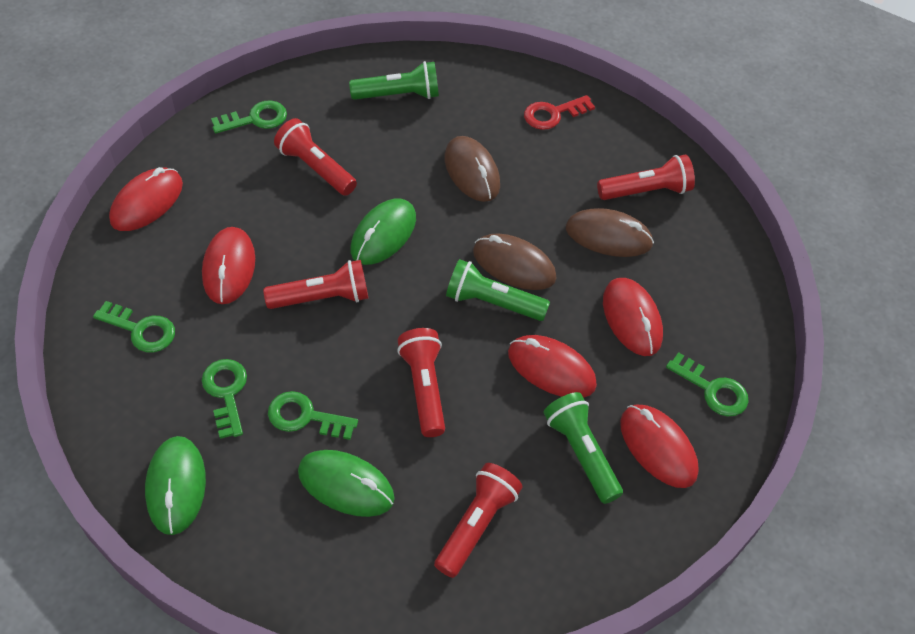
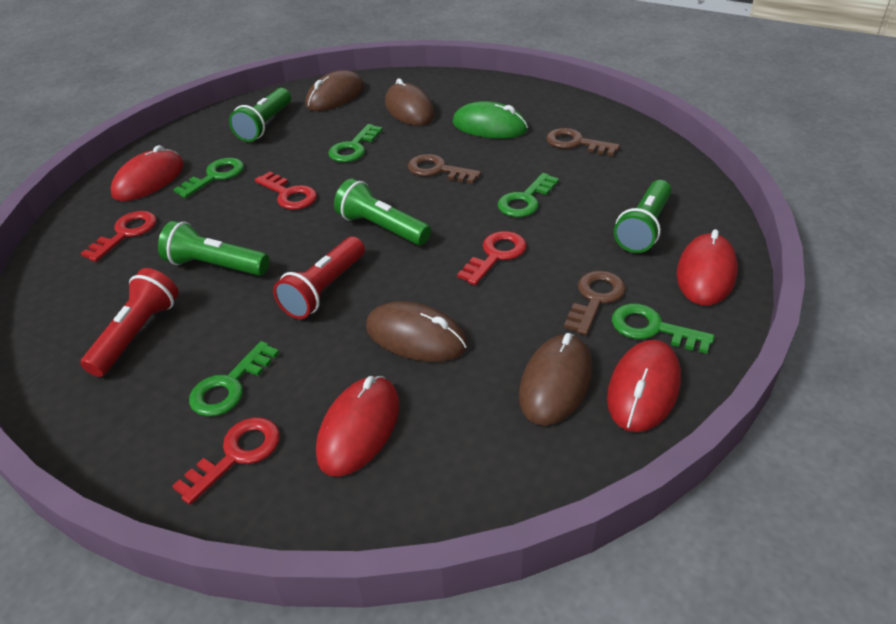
brown key: none = 0 -> [408,154,481,184] [546,128,620,156] [564,271,626,335] = 3
brown mouse: [444,136,500,202] [473,233,557,290] [566,208,654,257] = 3 -> [305,70,365,111] [366,301,468,362] [385,78,435,126] [519,333,592,426] = 4
green flashlight: [349,61,439,100] [446,259,550,321] [543,392,623,504] = 3 -> [158,221,269,276] [229,88,291,142] [334,178,431,245] [614,180,672,253] = 4
green mouse: [145,436,206,535] [298,450,395,517] [351,198,416,265] = 3 -> [453,101,528,139] = 1
red flashlight: [263,260,368,309] [274,118,357,196] [397,328,445,437] [434,463,523,578] [597,155,695,200] = 5 -> [81,268,179,377] [273,237,365,319] = 2
red key: [524,95,595,130] = 1 -> [80,211,157,262] [172,417,280,505] [255,172,317,210] [457,231,527,285] = 4
red mouse: [109,167,183,231] [202,227,255,304] [508,335,597,398] [603,278,663,356] [620,404,699,488] = 5 -> [111,145,184,201] [316,376,399,477] [607,340,681,432] [677,229,738,306] = 4

